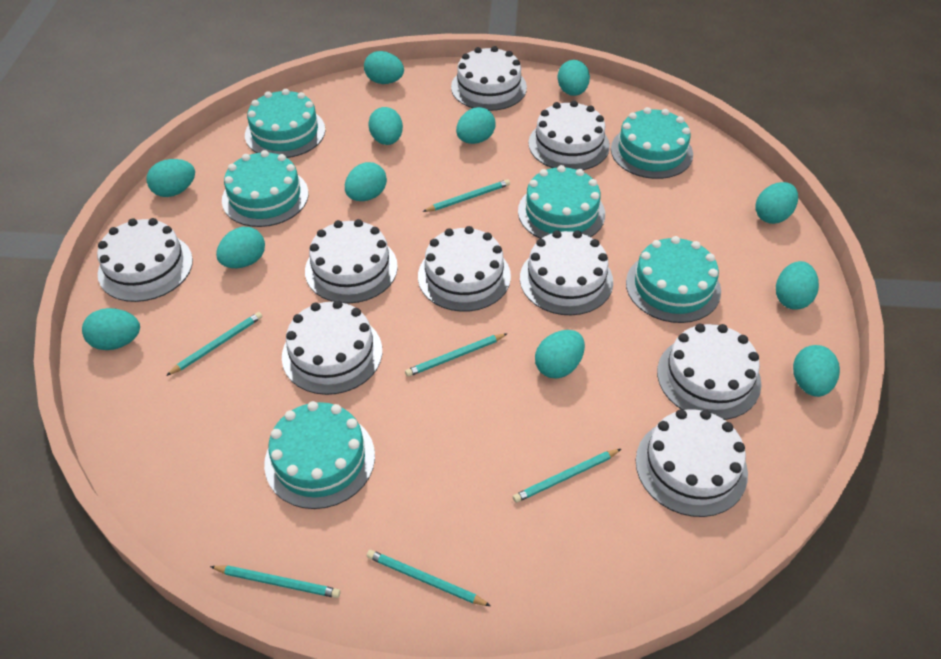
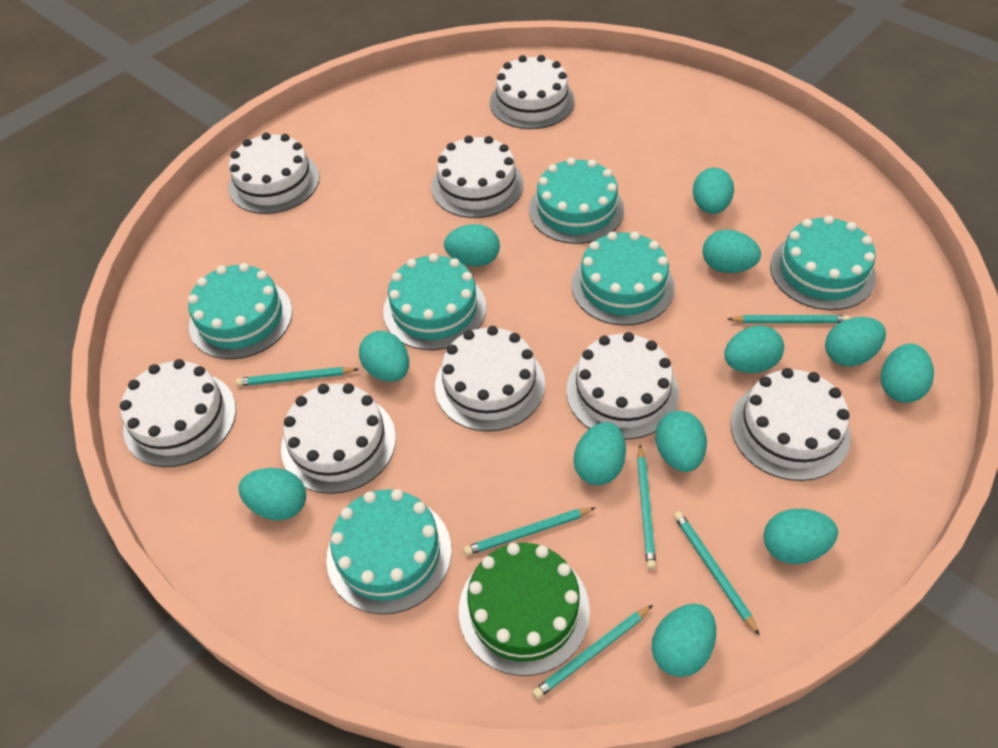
green cake: none = 0 -> [459,543,590,676] = 1
white cake: [97,218,193,302] [282,300,382,395] [305,219,398,304] [418,226,511,312] [451,46,527,111] [520,230,613,315] [529,100,610,170] [636,409,748,517] [657,324,761,420] = 9 -> [120,359,236,467] [228,133,320,214] [281,383,396,494] [431,135,523,218] [435,326,545,432] [490,55,575,129] [566,332,679,439] [731,368,851,481] = 8

